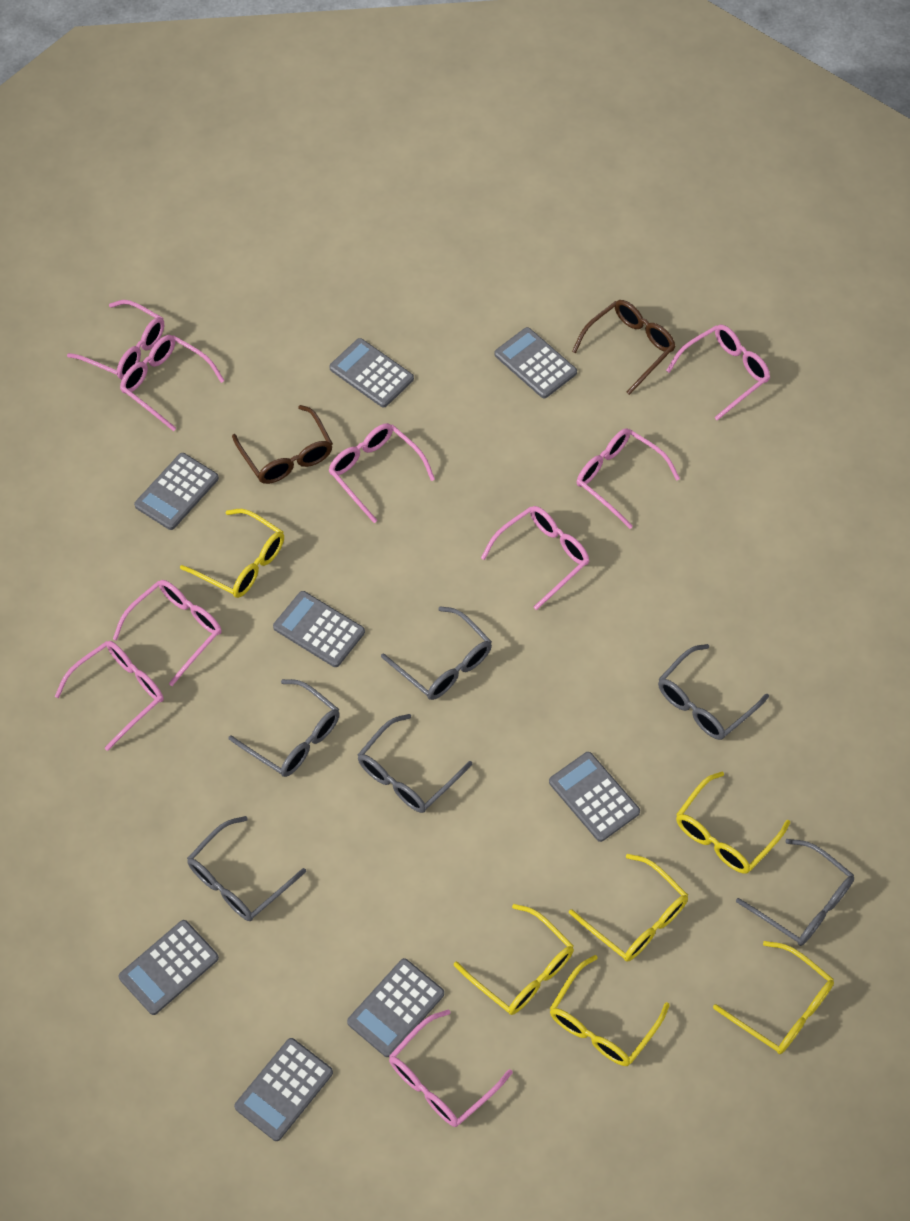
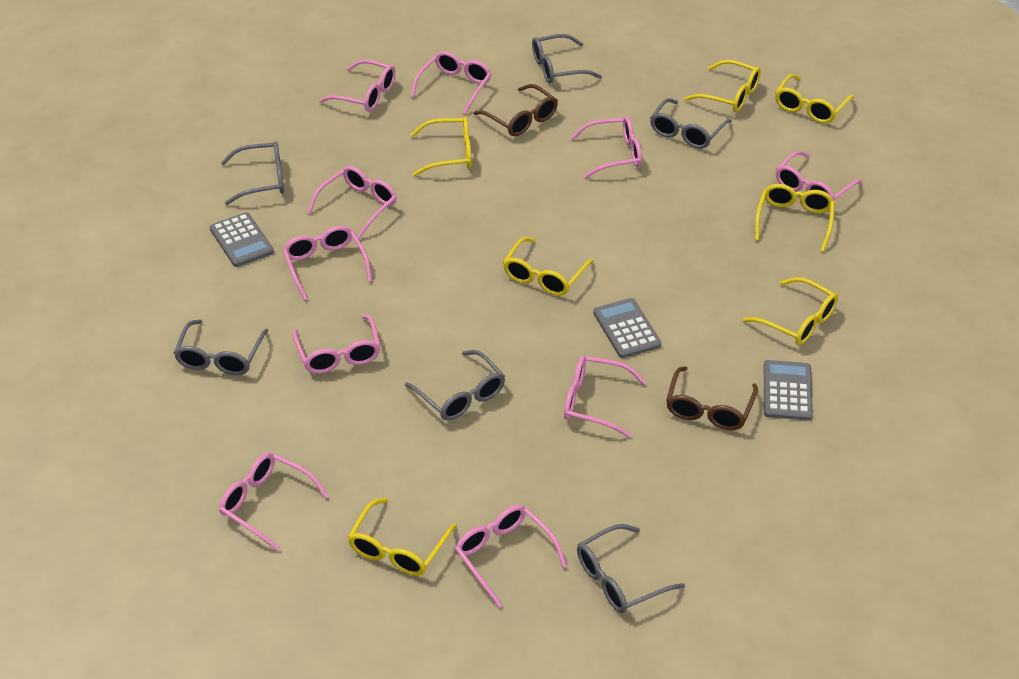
grey calculator: [119,920,219,1015] [134,453,219,530] [234,1038,333,1141] [273,591,365,667] [329,338,414,408] [347,958,444,1057] [494,327,577,398] [549,752,640,842] = 8 -> [210,212,274,267] [593,298,661,358] [764,360,813,420] = 3
pink glasses: [55,641,164,751] [67,300,164,379] [113,580,221,686] [120,335,225,431] [328,423,435,523] [389,1009,512,1127] [481,506,589,610] [577,428,680,529] [666,324,770,421] = 9 -> [219,453,329,551] [283,226,372,300] [293,314,381,374] [307,166,397,239] [319,59,396,111] [411,51,491,114] [455,505,567,608] [564,355,647,438] [570,116,642,179] [776,151,862,201] = 10
yellow glasses: [180,509,284,598] [454,904,574,1015] [550,955,670,1066] [569,854,688,962] [676,772,790,874] [713,941,834,1054] = 6 -> [348,498,457,576] [410,117,472,176] [503,237,594,296] [684,60,761,112] [743,277,838,345] [755,184,835,252] [775,74,854,123] = 7

